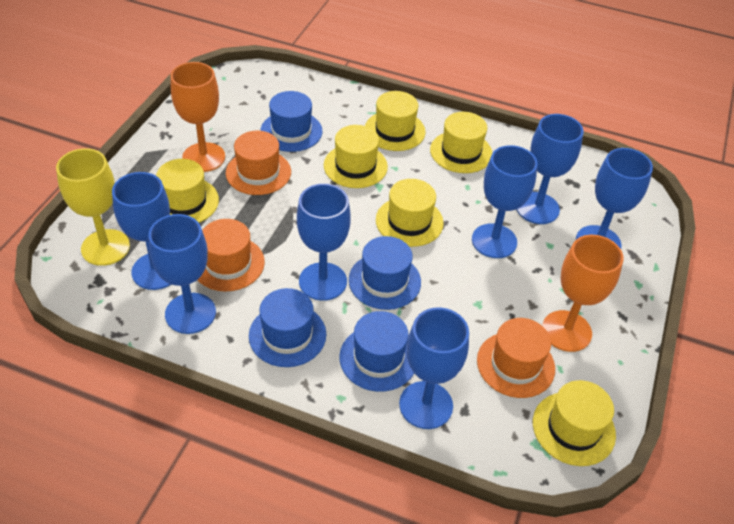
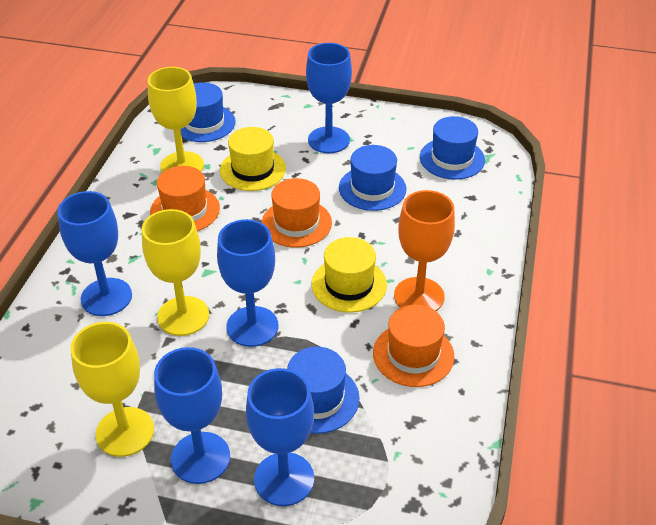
blue goblet: [112,172,171,290] [149,214,216,334] [297,184,351,301] [399,307,469,429] [472,145,537,258] [516,114,583,224] [576,148,653,249] = 7 -> [58,191,132,316] [154,347,230,484] [217,219,278,347] [246,368,314,506] [306,43,352,153] = 5
orange goblet: [171,62,225,172] [542,235,623,352] = 2 -> [394,190,455,311] = 1
yellow goblet: [56,148,130,266] = 1 -> [70,322,154,457] [142,209,209,336] [148,67,204,173] = 3
yellow hat: [156,159,219,223] [324,125,388,188] [365,91,426,151] [376,179,444,247] [430,112,492,173] [533,380,616,466] = 6 -> [220,127,286,191] [311,237,387,313] = 2

